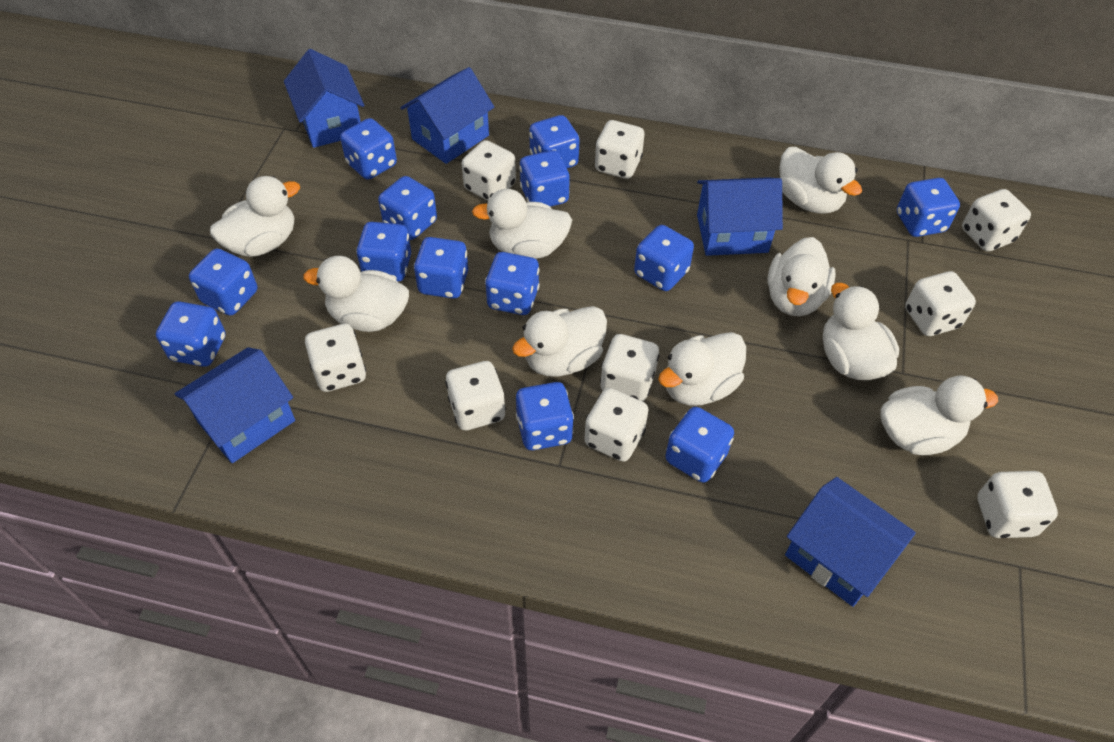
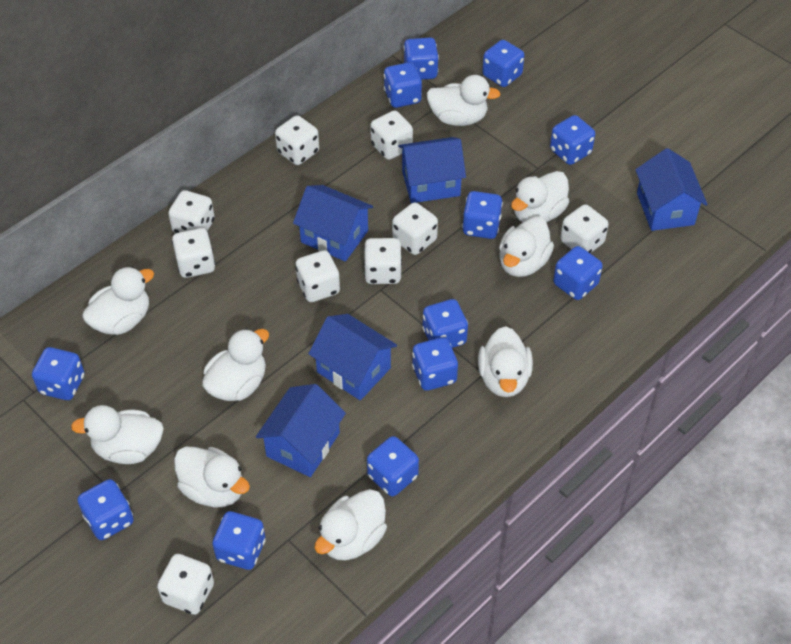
blue dice: [156,302,226,367] [189,249,257,316] [340,118,397,179] [356,222,411,282] [378,176,437,240] [414,237,468,299] [485,252,540,315] [516,382,574,450] [519,150,570,207] [529,115,579,168] [634,225,694,291] [665,407,734,483] [897,178,960,237] = 13 -> [32,347,84,400] [78,479,134,540] [212,511,266,570] [367,436,419,496] [384,62,422,108] [403,38,439,80] [412,337,458,391] [422,299,468,348] [462,191,503,239] [482,40,525,87] [550,115,595,165] [553,246,603,300] = 12

